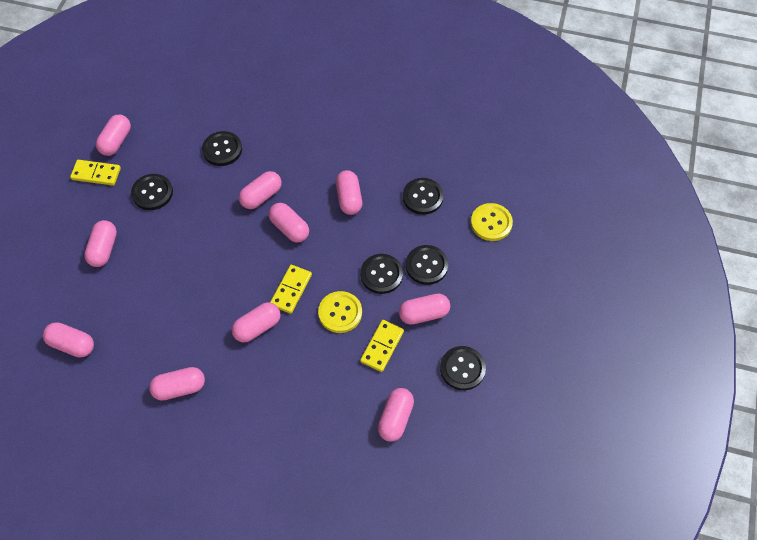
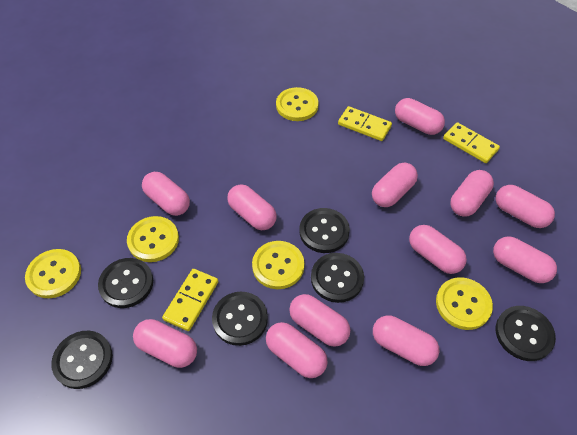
pink capsule: [43,322,94,358] [84,220,117,267] [96,115,131,156] [149,367,205,401] [232,302,281,343] [239,171,282,209] [269,203,309,243] [336,170,362,215] [378,388,414,442] [399,294,450,325] = 10 -> [133,319,197,368] [142,172,190,216] [227,184,277,230] [266,322,328,378] [289,294,350,347] [372,163,418,207] [373,316,439,366] [395,98,445,135] [409,225,467,274] [450,170,494,217] [493,236,557,283] [496,185,555,228] = 12
yellow button: [318,291,362,333] [471,203,513,241] = 2 -> [25,249,81,298] [127,216,179,262] [252,241,304,289] [276,87,319,121] [436,277,493,330] = 5

